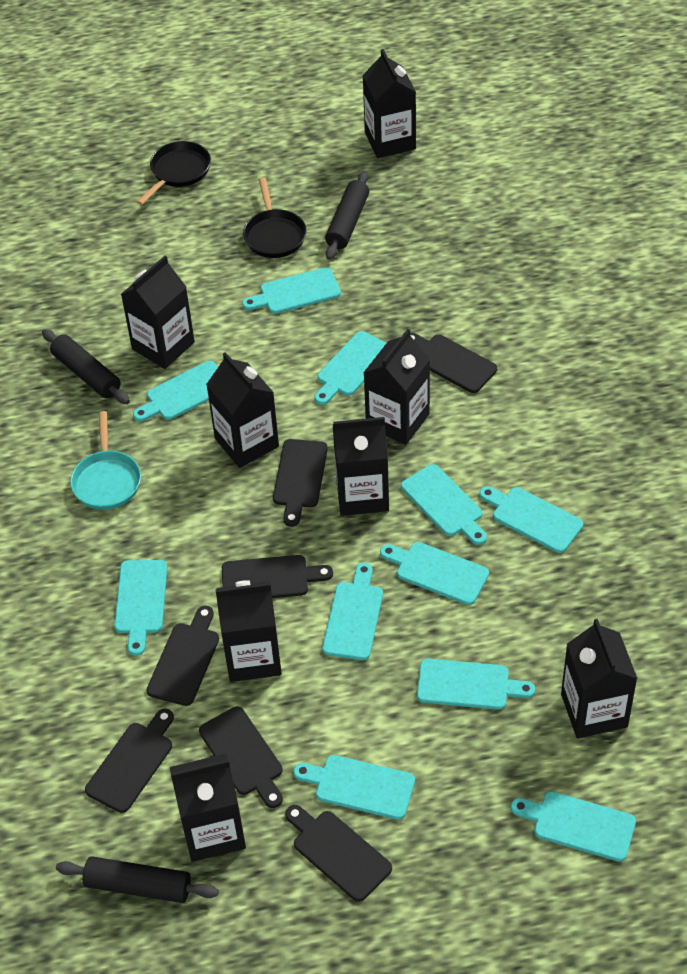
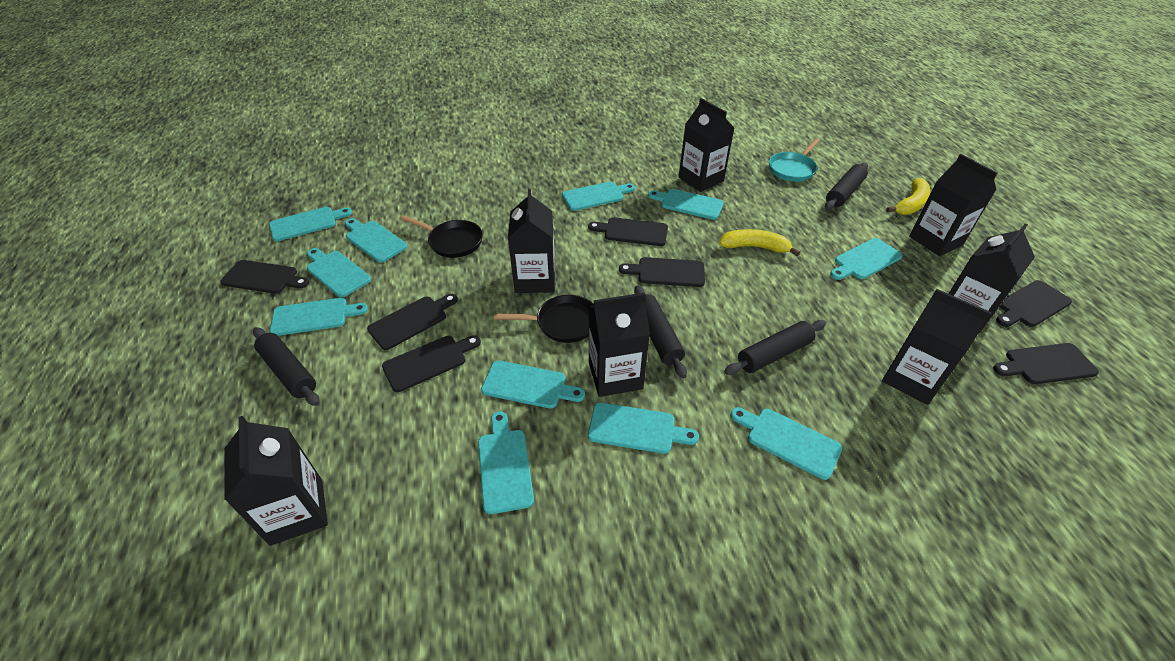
black carton: [121,256,195,369] [170,754,246,862] [206,352,279,468] [216,580,282,682] [333,417,389,516] [362,49,416,158] [363,329,430,445] [561,619,638,739] = 8 -> [225,416,328,546] [508,189,555,293] [589,293,650,397] [679,98,735,192] [882,289,992,405] [909,154,997,256] [948,223,1035,334] = 7
black rolling pin: [42,329,130,404] [56,856,219,903] [325,171,369,260] = 3 -> [253,327,319,406] [634,285,687,378] [724,320,826,375] [825,163,868,210] = 4
yellow banana: none = 0 -> [719,229,800,256] [886,178,930,215] = 2

